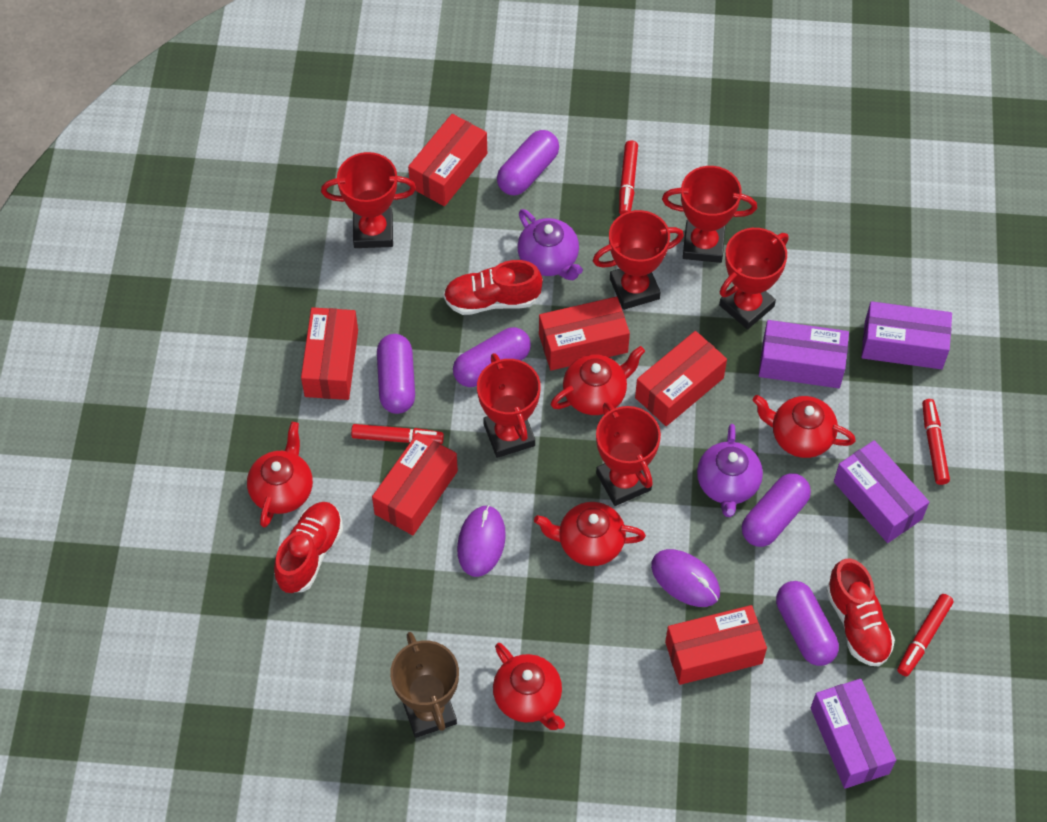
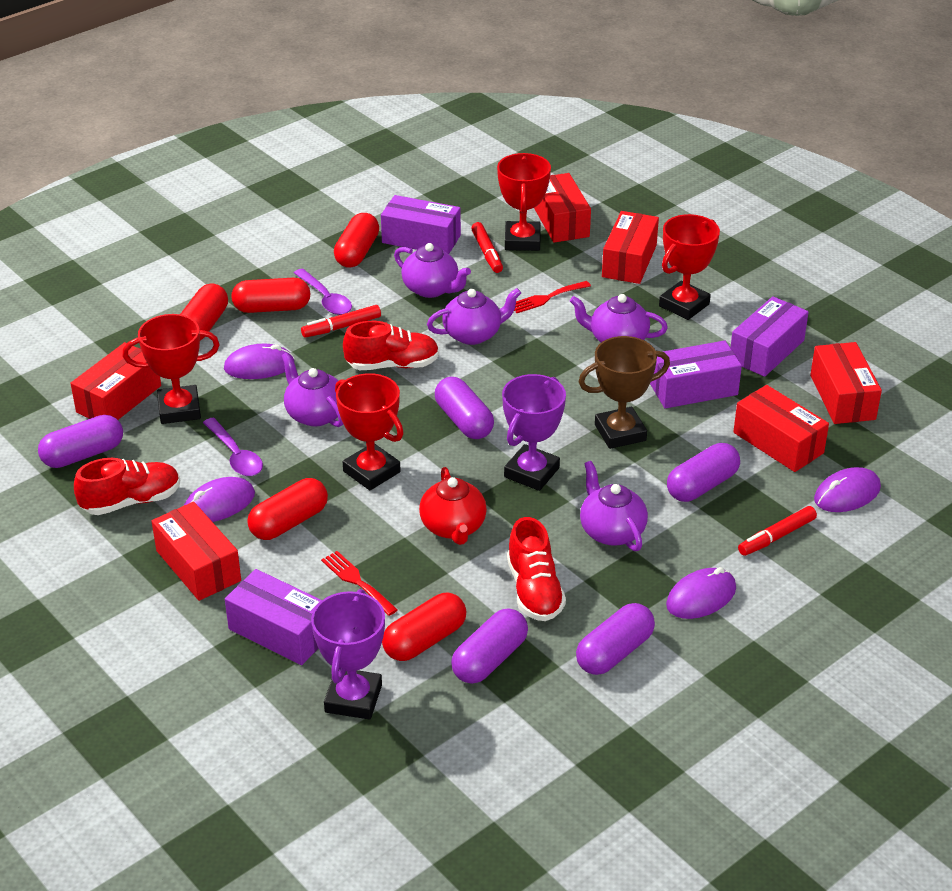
purple mouse: [457,505,506,577] [651,549,720,607] = 2 -> [184,477,255,522] [224,344,294,379] [666,567,736,619] [814,467,881,512] = 4
purple spoon: none = 0 -> [203,417,263,476] [294,268,352,315] = 2
purple teapot: [517,209,583,280] [697,424,763,517] = 2 -> [281,352,343,427] [394,243,471,298] [427,288,521,345] [570,294,668,342] [580,461,648,551] = 5
purple trophy: none = 0 -> [311,589,385,720] [502,374,566,491] = 2
red capsule: none = 0 -> [180,284,228,341] [231,278,310,313] [247,478,328,540] [334,213,379,268] [382,593,466,661] = 5
red fork: none = 0 -> [321,551,398,616] [514,281,591,313] = 2
red marker: [351,424,444,444] [619,141,638,215] [897,594,953,676] [922,399,950,485] = 4 -> [301,305,381,338] [471,222,503,273] [738,506,817,556] = 3
red teapot: [247,422,313,528] [493,643,565,730] [534,502,646,566] [551,346,645,415] [752,395,856,458] = 5 -> [419,467,487,545] = 1
red trophy: [321,152,416,248] [477,353,541,458] [593,210,684,310] [596,402,661,506] [662,166,757,263] [719,228,788,329] = 6 -> [122,314,220,424] [335,373,404,490] [497,153,551,251] [659,214,720,320] = 4

